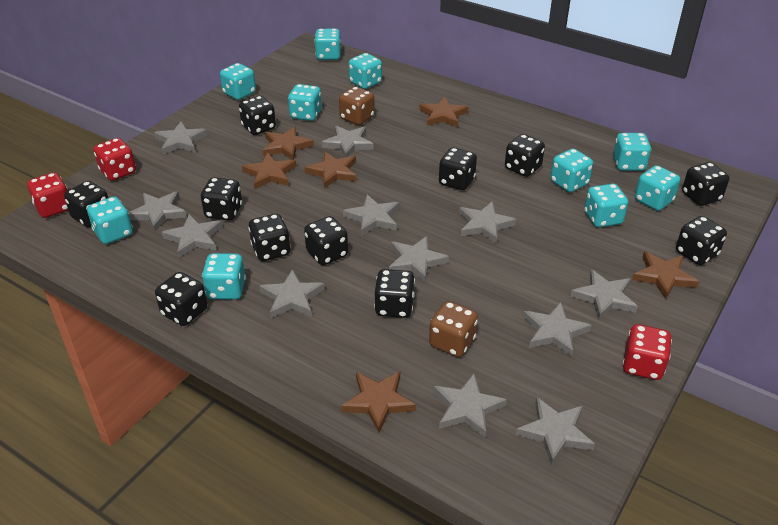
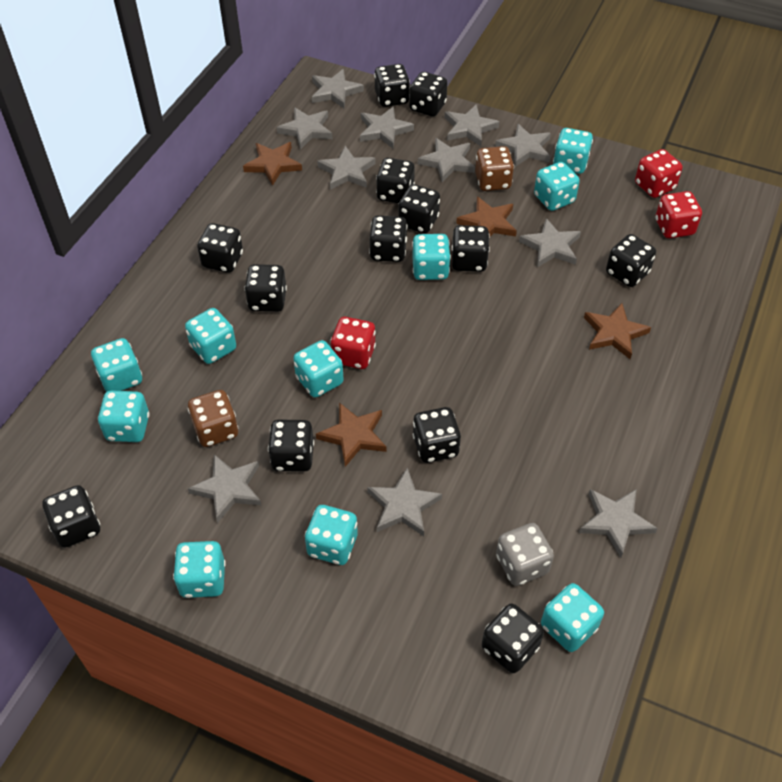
black dice: [64,181,108,227] [155,272,207,326] [201,177,242,221] [239,96,276,135] [248,214,291,261] [304,216,348,265] [374,269,415,318] [439,148,477,190] [505,134,545,177] [676,216,727,265] [682,162,729,206] = 11 -> [42,485,100,548] [197,223,243,273] [244,264,287,312] [268,419,314,472] [369,215,407,262] [374,64,410,107] [376,158,415,203] [398,184,440,233] [409,72,447,117] [413,407,461,463] [451,225,490,272] [482,603,544,673] [606,234,656,287] = 13
brown star: [242,153,296,189] [263,126,314,160] [305,151,357,189] [341,372,416,433] [419,97,468,127] [632,251,699,299] = 6 -> [243,142,302,186] [316,402,386,467] [456,196,517,236] [584,303,651,359] = 4
grey dice: none = 0 -> [496,523,554,586] = 1
grey star: [129,191,187,232] [154,121,207,154] [162,214,222,258] [260,269,325,318] [322,126,374,157] [343,194,399,236] [389,236,449,282] [433,374,507,438] [459,201,516,244] [516,397,595,466] [523,302,591,357] [571,269,638,320] = 12 -> [188,454,262,523] [277,107,333,150] [312,69,364,108] [317,146,376,190] [360,106,414,148] [367,468,442,536] [418,138,475,182] [444,104,499,146] [495,124,551,167] [519,218,581,268] [579,489,658,557] = 11

